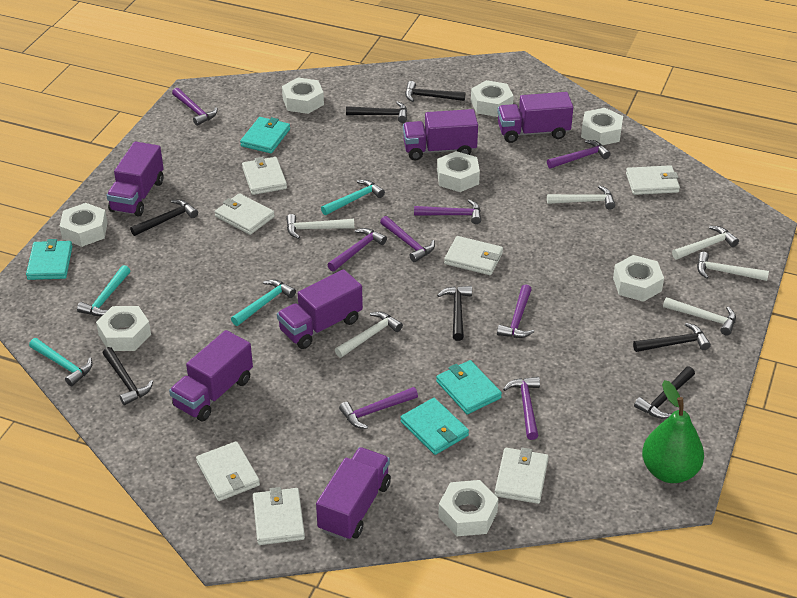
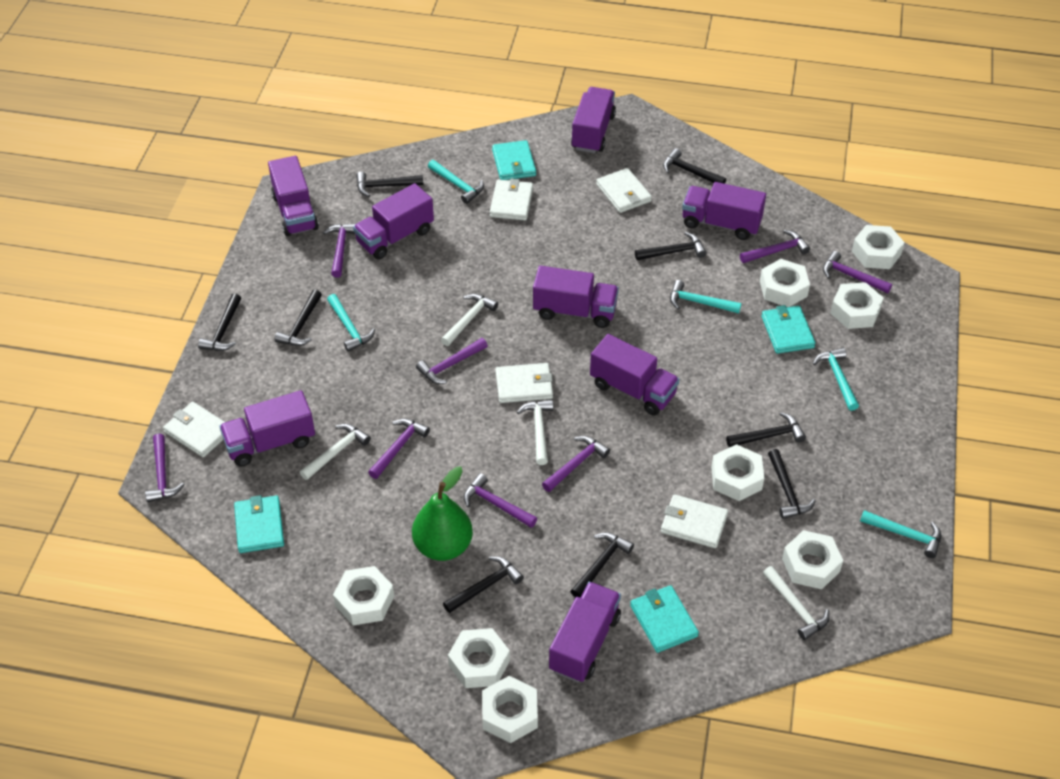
black hammer: [102,347,153,405] [130,199,198,236] [346,101,407,123] [405,81,466,102] [437,286,472,341] [633,323,711,352] [634,366,695,419] = 7 -> [198,294,241,351] [275,290,322,346] [356,172,423,197] [443,556,524,613] [570,532,634,598] [635,232,706,260] [663,148,726,184] [726,412,806,447] [768,449,816,519] = 9
purple truck: [106,142,164,217] [169,330,253,421] [277,269,363,349] [316,447,391,541] [403,109,478,160] [497,92,573,143] = 6 -> [219,390,315,467] [268,156,319,236] [353,183,434,260] [533,266,619,328] [549,582,621,683] [571,87,616,153] [590,334,680,415] [682,182,766,240] = 8
turquoise hammer: [29,338,93,386] [77,265,131,316] [231,279,296,326] [321,180,385,215] = 4 -> [327,294,375,352] [428,160,484,204] [670,280,741,313] [813,348,859,411] [860,510,941,558] = 5
white hammer: [286,214,354,239] [335,312,403,358] [547,186,615,210] [663,297,736,336] [672,226,739,259] [697,252,769,281] = 6 -> [300,424,371,480] [441,294,498,346] [517,400,553,465] [763,566,830,640] = 4
white wallet: [196,441,260,501] [215,193,275,235] [242,157,287,195] [253,487,305,545] [444,236,503,275] [495,448,549,504] [626,165,680,195] = 7 -> [163,402,225,457] [490,179,533,221] [496,363,553,403] [596,168,652,213] [661,494,728,548] = 5

